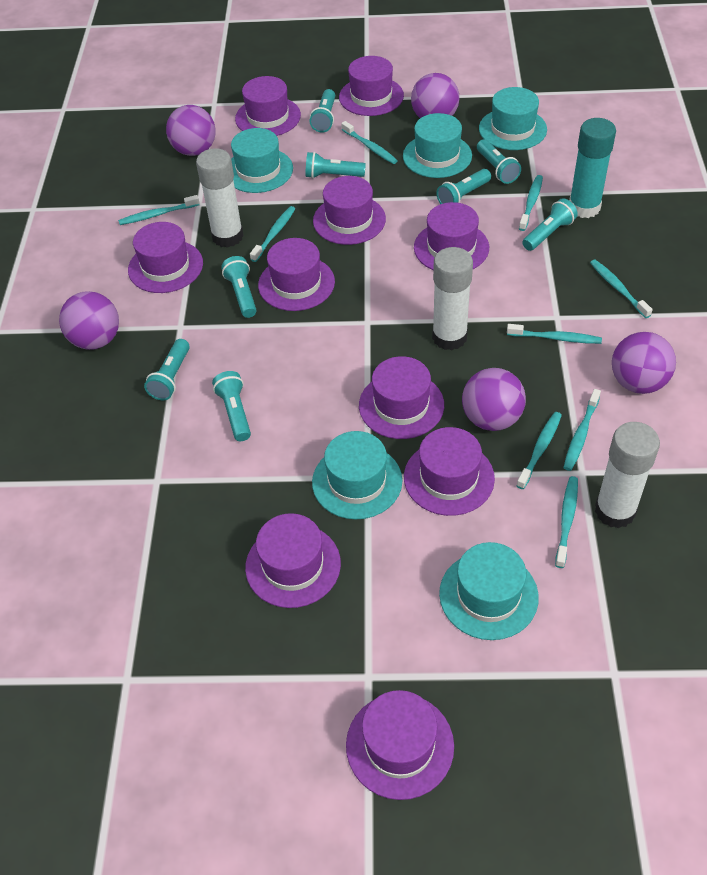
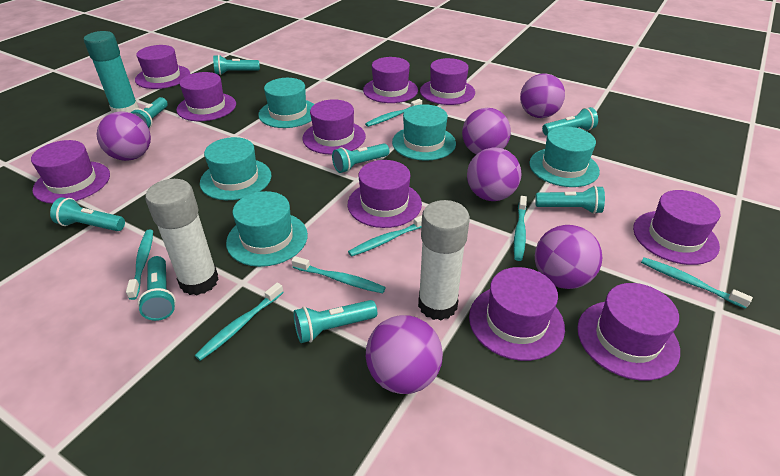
purple ball: [59,291,119,350] [166,105,216,156] [411,73,459,118] [462,368,526,431] [612,332,676,394] = 5 -> [97,111,151,161] [366,315,443,394] [462,108,511,154] [467,147,521,201] [520,73,565,118] [535,225,602,289] = 6
turquoise toothbrush: [118,195,200,225] [250,206,296,262] [341,121,398,164] [507,324,602,344] [516,412,562,489] [519,175,543,231] [555,476,578,568] [563,389,601,471] [590,260,653,318] = 9 -> [126,230,153,300] [195,283,284,361] [292,256,386,293] [348,215,422,257] [365,99,422,127] [514,196,527,261] [641,257,753,309] = 7
white glue stick: [196,148,244,248] [432,247,473,350] [595,422,660,528] = 3 -> [145,179,219,295] [418,200,470,320] = 2

